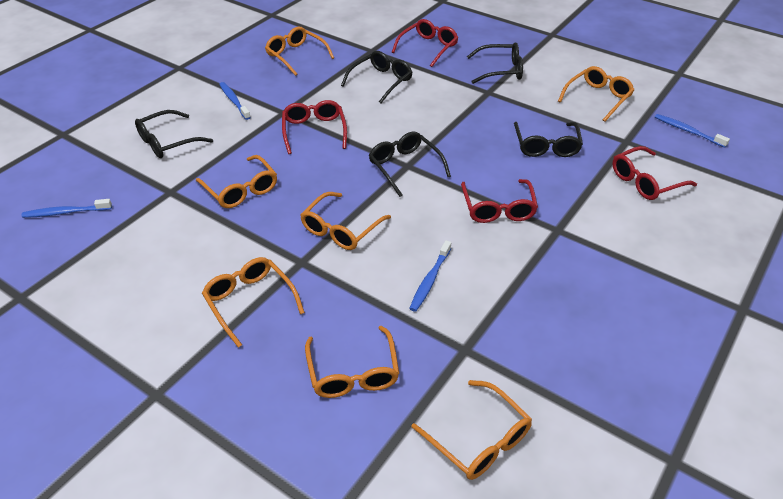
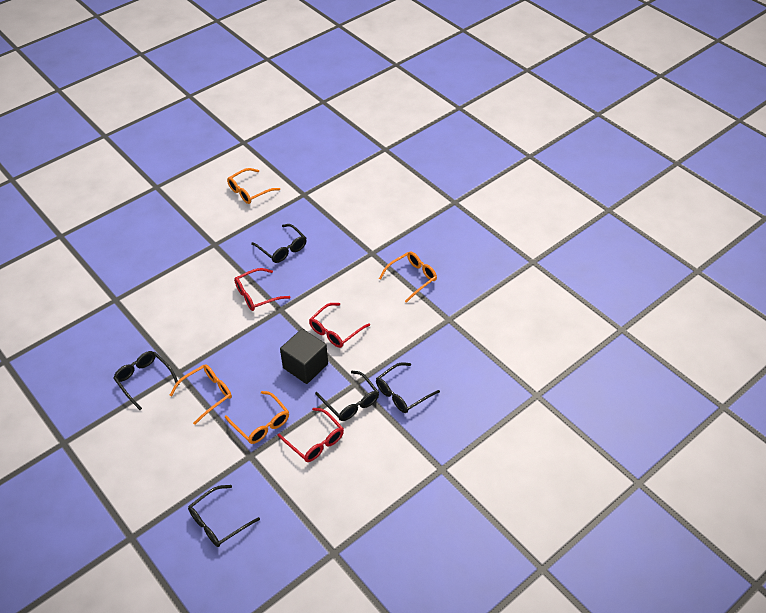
black cube: none = 0 -> [280,328,328,384] = 1
blue toothbrush: [21,199,112,218] [219,82,251,120] [409,240,451,312] [655,114,730,148] = 4 -> none = 0
orange glasses: [196,155,277,208] [202,257,305,348] [265,27,334,76] [300,192,391,250] [305,326,399,398] [411,380,532,480] [558,66,634,122] = 7 -> [170,364,232,425] [225,391,289,444] [227,168,280,204] [379,252,437,303] = 4
red glasses: [282,100,347,154] [392,19,458,67] [461,179,538,223] [612,146,697,200] = 4 -> [234,268,290,311] [277,408,344,462] [309,303,370,348] = 3

